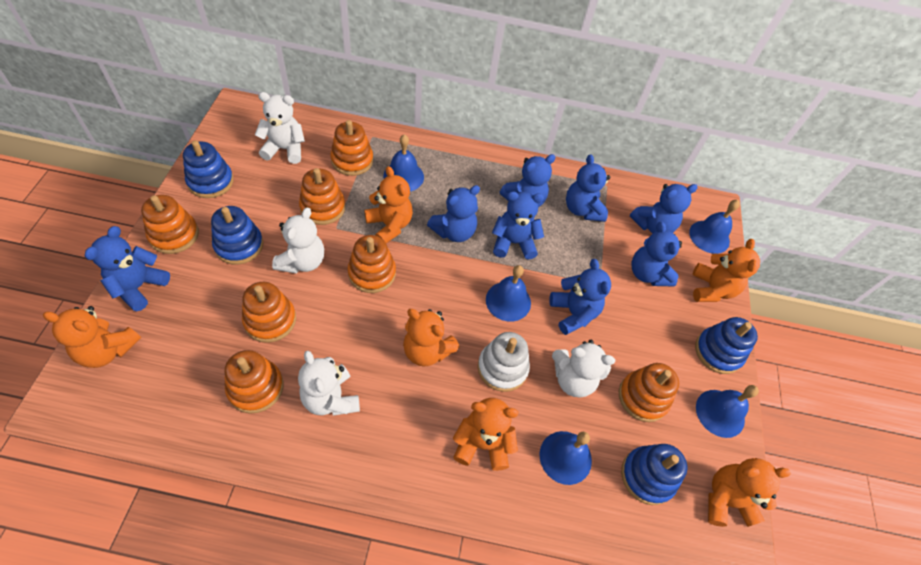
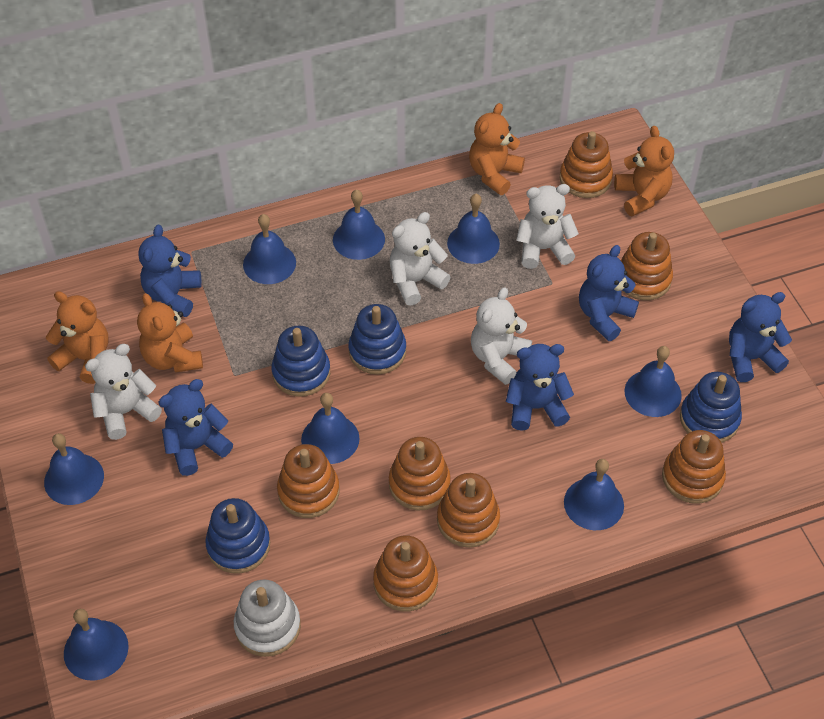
blue bell: [383,134,424,192] [486,265,531,322] [540,431,592,485] [689,200,740,254] [696,385,759,438] = 5 -> [44,433,104,505] [64,609,129,680] [243,214,296,284] [301,393,359,464] [333,189,385,260] [447,194,500,264] [564,459,624,530] [624,346,682,417] = 8
blue teddy bear: [85,226,170,311] [427,185,480,242] [492,191,544,259] [500,154,556,207] [549,259,611,335] [566,155,610,222] [630,184,698,234] [632,222,682,286] = 8 -> [138,225,202,317] [158,379,233,476] [506,344,574,431] [579,245,639,341] [729,292,792,382] = 5
orange teddy bear: [43,306,141,368] [364,166,413,243] [403,309,459,366] [453,398,518,471] [693,239,760,302] [708,458,791,527] = 6 -> [46,291,109,384] [137,293,203,373] [469,103,525,195] [614,126,674,216] = 4

